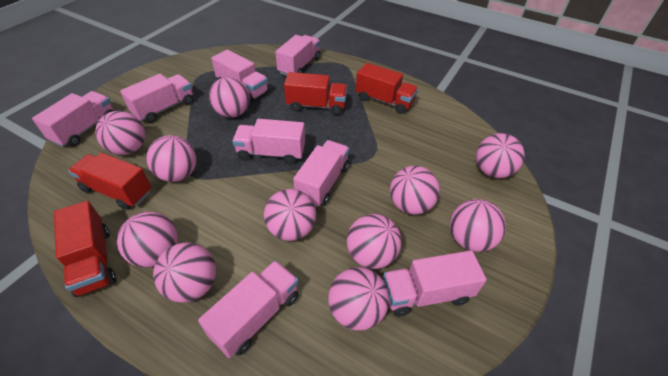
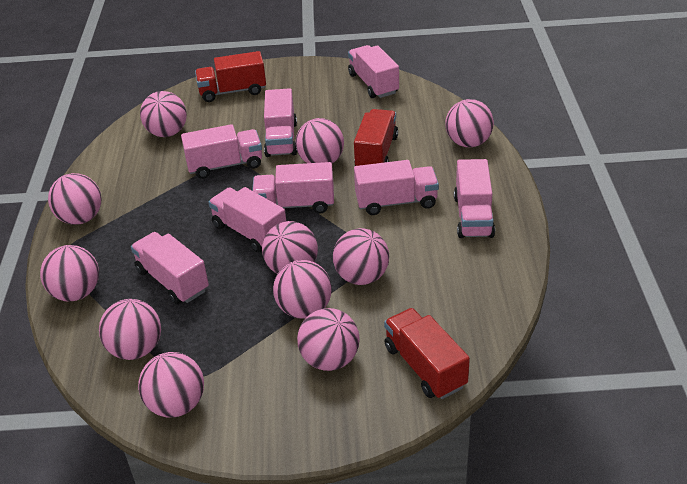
red truck: [54,201,116,297] [68,152,152,210] [284,72,347,115] [356,63,418,114] = 4 -> [195,51,266,102] [354,109,398,166] [384,308,470,399] = 3

